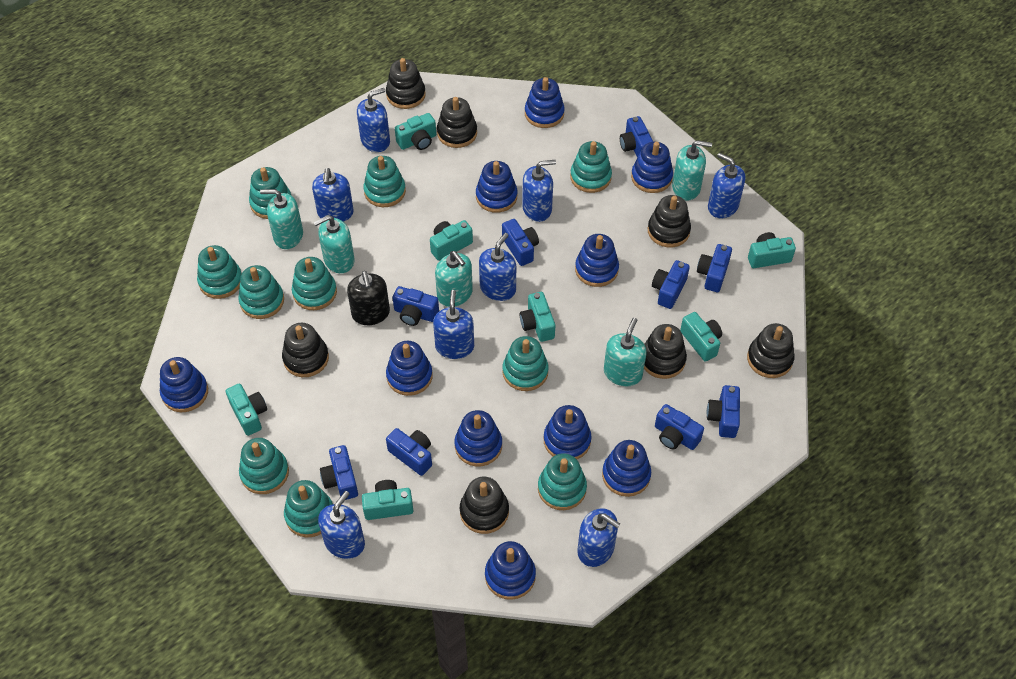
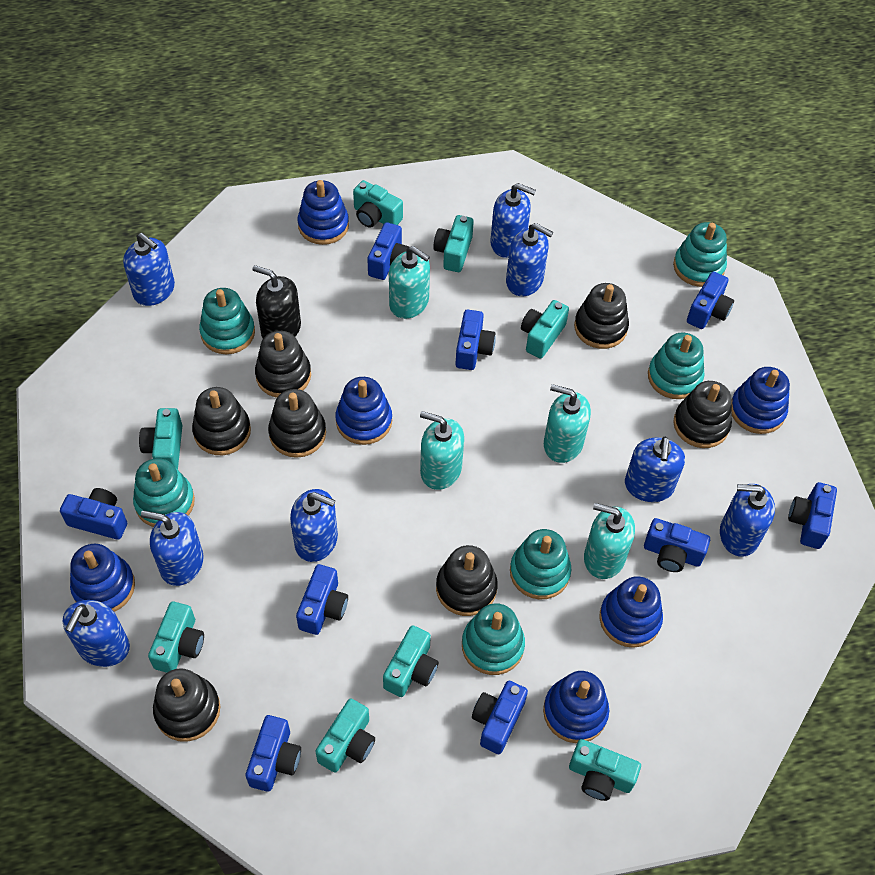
blue stacking toy: [160,357,208,412] [386,341,433,396] [455,410,502,466] [476,161,517,213] [485,541,536,600] [525,77,565,128] [544,405,592,459] [575,234,619,287] [602,440,651,497] [631,142,673,193] = 10 -> [70,544,135,612] [298,180,349,245] [336,377,392,445] [543,671,609,743] [599,576,663,648] [731,367,790,434] = 6
turquoise camera: [226,384,267,436] [362,480,413,520] [395,113,436,150] [430,220,473,261] [520,292,555,342] [680,312,722,362] [748,232,796,268] = 7 -> [139,408,182,469] [148,601,204,673] [315,699,375,772] [353,180,403,228] [383,625,438,697] [433,215,474,272] [521,300,569,359] [569,739,641,801] = 8
turquoise soap dispenser: [260,189,303,249] [314,215,355,273] [435,251,473,307] [604,318,647,386] [672,140,712,201] = 5 -> [389,246,430,319] [420,411,464,490] [544,384,591,463] [584,503,635,579] = 4
turquoise stacking toy: [197,245,242,299] [238,265,284,319] [239,438,289,494] [249,167,291,219] [284,480,333,538] [292,257,337,310] [363,156,406,207] [502,336,549,391] [538,453,587,510] [570,141,612,193] = 10 -> [133,458,195,527] [199,288,255,354] [462,603,525,675] [510,529,571,600] [648,333,704,399] [673,222,727,287] = 6

